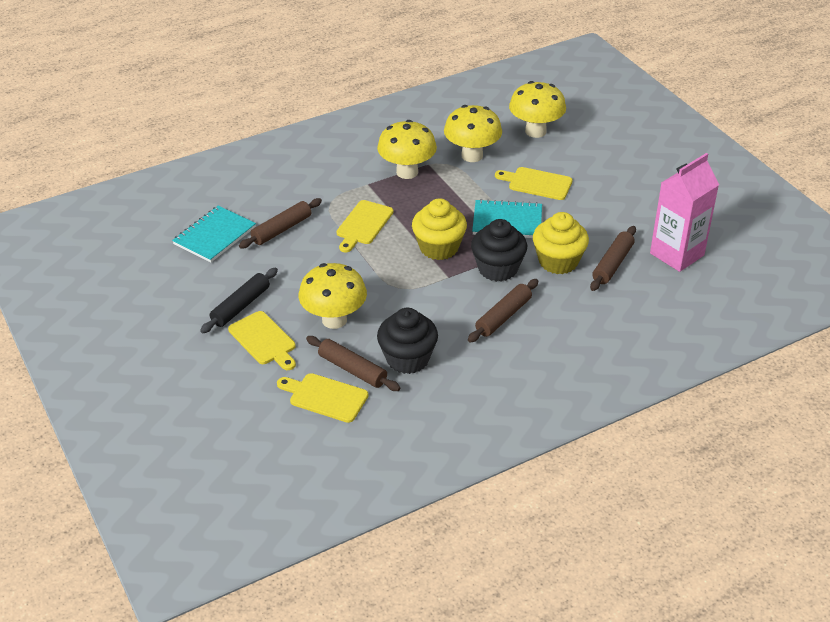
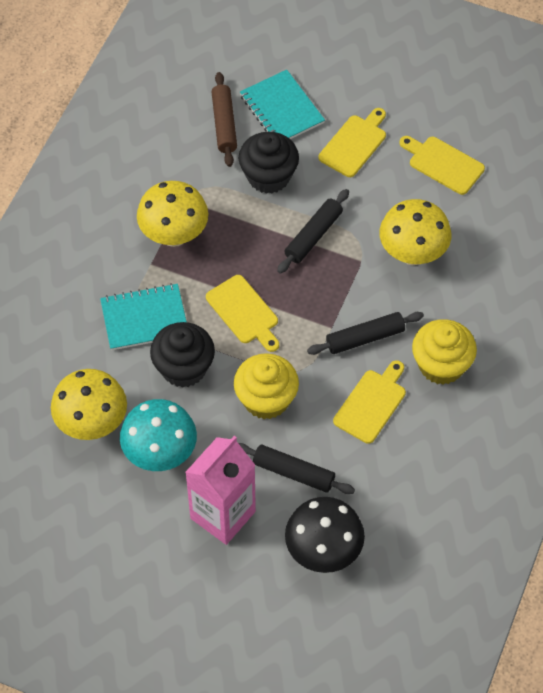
black mushroom: none = 0 -> [285,497,365,573] = 1
black rolling pin: [200,268,278,333] = 1 -> [238,443,355,494] [277,189,349,274] [307,312,424,355] = 3
brown rolling pin: [239,198,322,248] [306,336,400,391] [468,279,538,343] [590,226,636,291] = 4 -> [212,72,237,167] = 1
turquoise mushroom: none = 0 -> [120,399,197,471] = 1
yellow mushroom: [299,263,367,329] [377,120,437,179] [444,105,502,162] [509,81,566,138] = 4 -> [51,369,127,440] [137,181,208,247] [379,199,451,265] = 3

